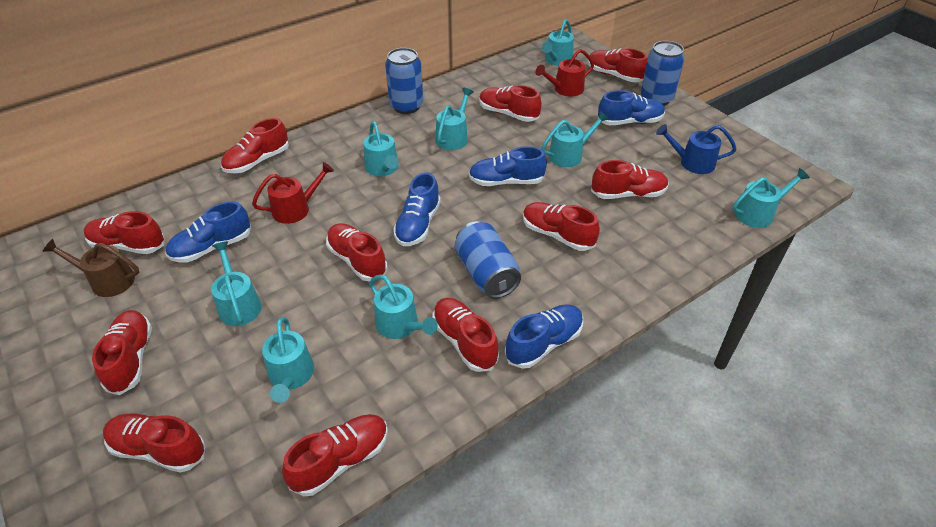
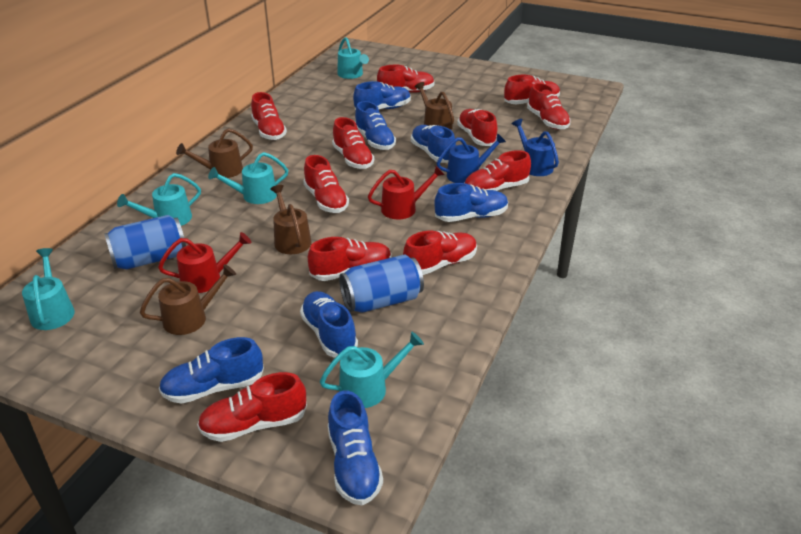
blue can: [385,48,423,114] [454,221,521,298] [641,41,685,106] = 3 -> [104,215,186,270] [339,254,424,313] = 2
blue shoe: [165,201,251,263] [393,172,441,246] [469,146,547,186] [505,304,583,369] [598,90,665,125] = 5 -> [159,337,264,404] [300,291,358,357] [328,391,383,505] [353,81,411,110] [355,101,396,150] [411,125,456,163] [435,183,508,222] = 7
blue watering can: [656,124,737,174] = 1 -> [437,133,506,183] [512,119,559,176] = 2
brown watering can: [42,239,139,297] = 1 -> [140,264,236,335] [176,128,253,178] [270,185,312,254] [415,82,454,130] = 4
turquoise watering can: [211,241,262,326] [262,317,314,403] [364,121,399,176] [369,275,438,339] [435,88,474,150] [541,111,609,167] [542,19,574,66] [732,168,810,228] = 8 -> [22,248,75,330] [117,173,201,226] [208,152,288,204] [320,332,424,408] [337,37,369,79] = 5

